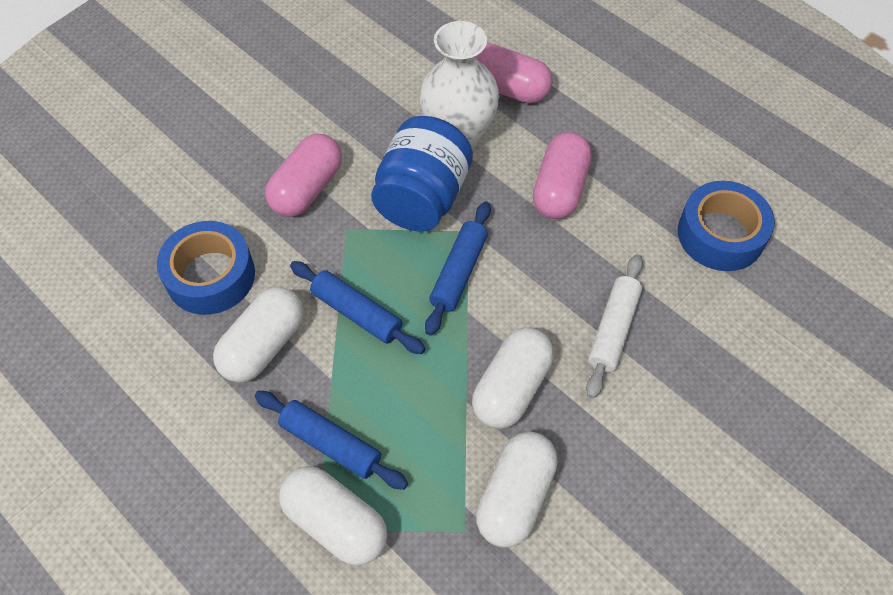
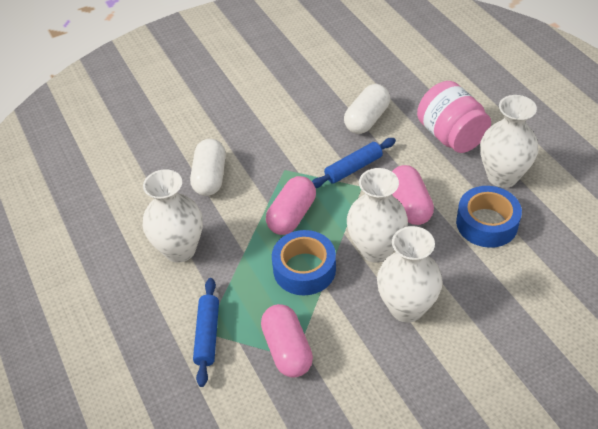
blue jar: [371,116,473,231] = 1 -> none = 0
blue rolling pin: [255,391,408,490] [290,261,425,354] [425,202,491,336] = 3 -> [193,278,219,387] [312,138,396,188] = 2
pink jar: none = 0 -> [417,81,491,153] = 1
white capsule: [213,287,304,383] [279,466,387,566] [472,328,554,429] [476,432,558,547] = 4 -> [190,139,226,196] [344,84,390,134] = 2
white rolling pin: [586,254,643,398] = 1 -> none = 0
white vase: [419,21,500,149] = 1 -> [142,169,203,263] [347,168,408,263] [377,226,443,323] [480,95,539,188] = 4

